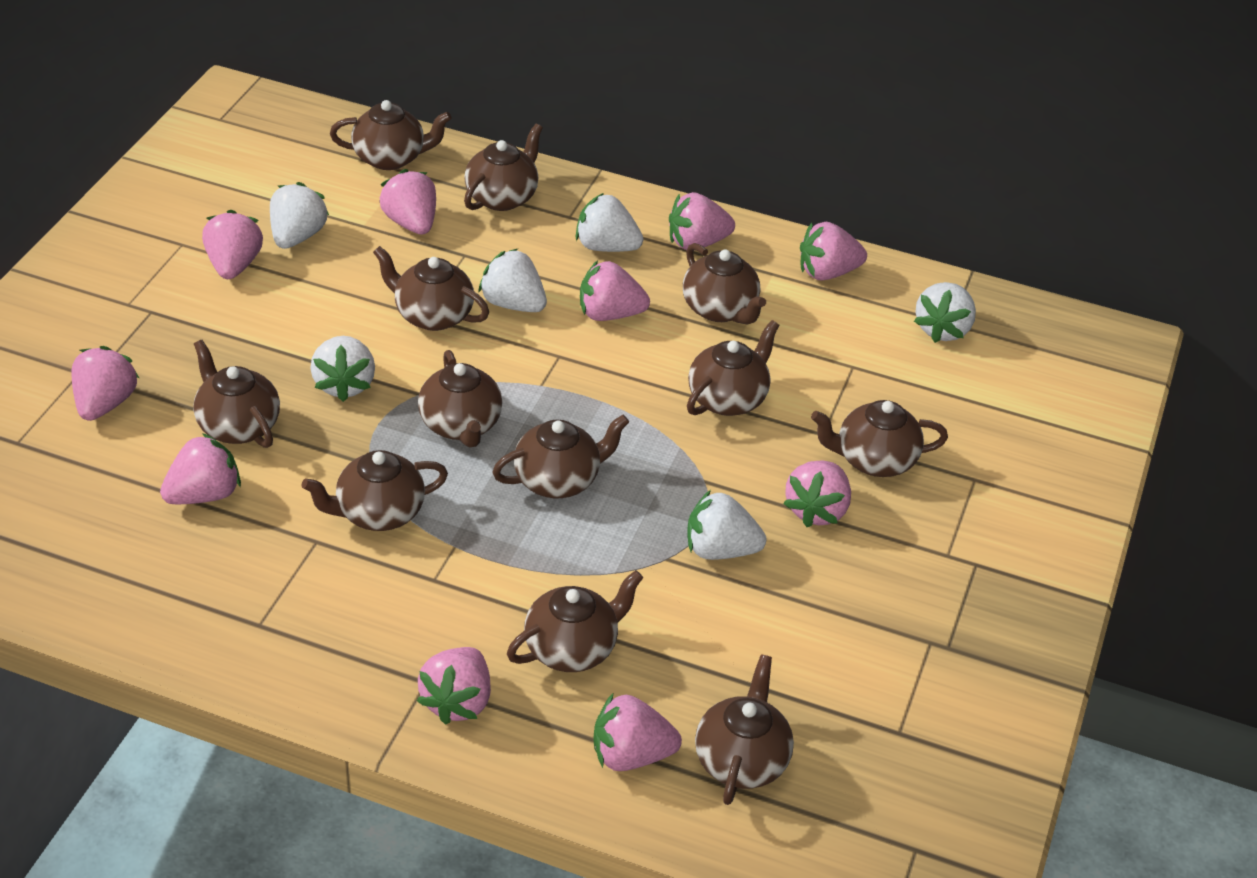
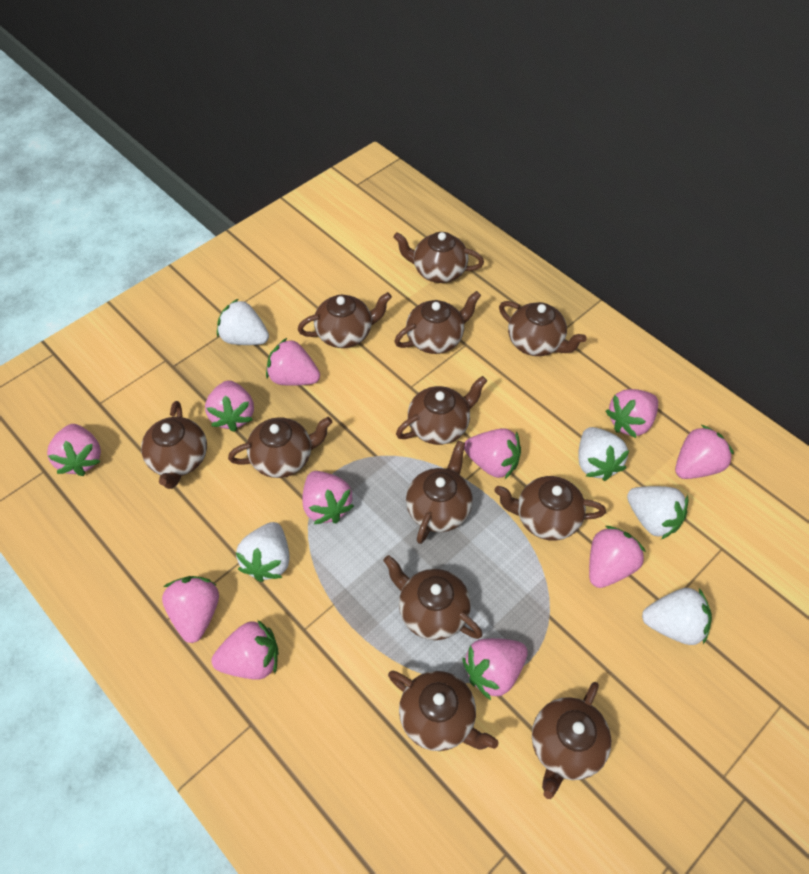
pink strawberry: [71,346,139,421] [160,433,241,504] [202,210,263,279] [379,169,436,235] [417,647,491,725] [580,260,650,321] [593,692,682,771] [669,192,735,250] [783,460,851,527] [800,222,867,281] = 10 -> [47,424,101,476] [162,576,219,643] [205,380,254,432] [212,619,278,680] [266,338,320,386] [302,471,354,524] [462,638,528,700] [464,428,521,479] [589,526,646,588] [606,389,658,438] [675,425,734,479] = 11
white strawberry: [270,182,329,249] [310,336,375,402] [478,249,547,312] [576,193,644,252] [687,490,766,560] [914,282,976,343] = 6 -> [217,298,269,345] [236,522,290,582] [578,427,629,481] [627,486,688,539] [642,588,712,645] = 5

